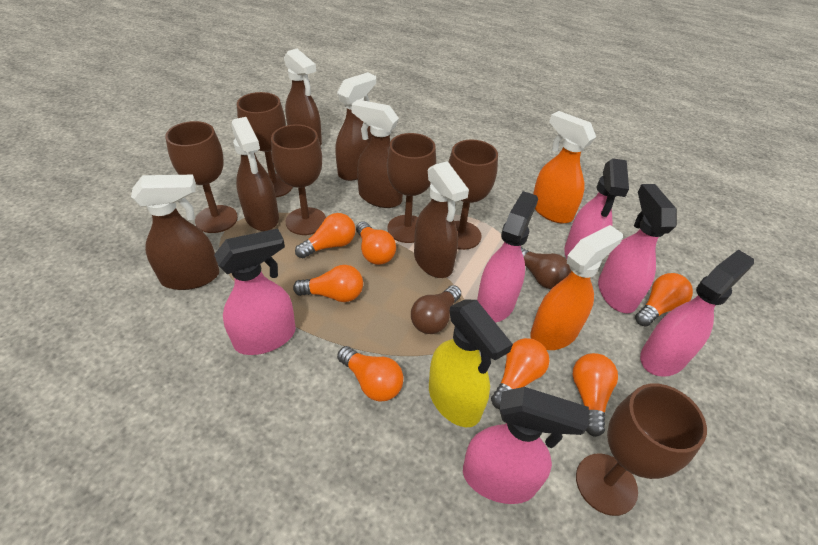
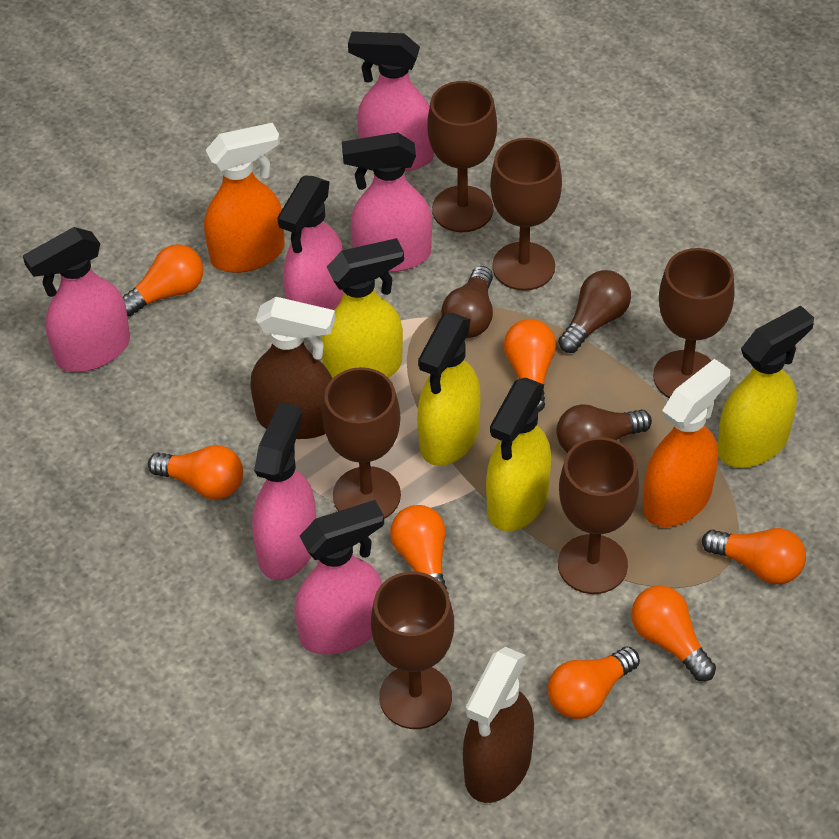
brown light bulb: [411,285,461,334] [521,247,571,289] = 2 -> [441,266,493,338] [557,404,652,453] [558,270,631,353] = 3
brown spray bottle: [131,175,219,290] [231,117,279,231] [284,49,322,146] [335,72,376,181] [351,100,403,208] [414,161,469,278] = 6 -> [250,297,335,439] [463,647,534,803] = 2
yellow spray bottle: [429,299,513,427] = 1 -> [321,238,404,378] [417,313,481,466] [486,378,551,531] [718,305,814,468] = 4

